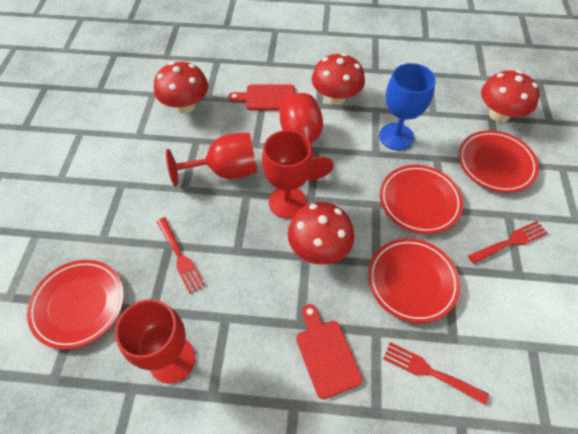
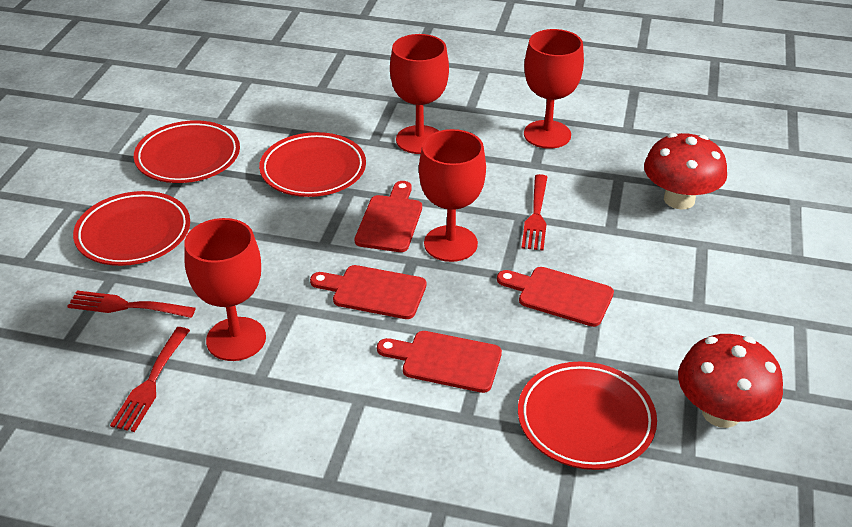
blue goblet: [379,63,436,150] = 1 -> none = 0
red cutting board: [228,84,295,110] [296,304,363,399] = 2 -> [310,265,426,319] [355,181,422,252] [377,331,502,393] [497,267,614,327] = 4
red mushroom: [154,62,208,113] [288,202,354,265] [312,53,365,105] [481,70,540,122] = 4 -> [644,133,727,210] [678,334,783,428] = 2

